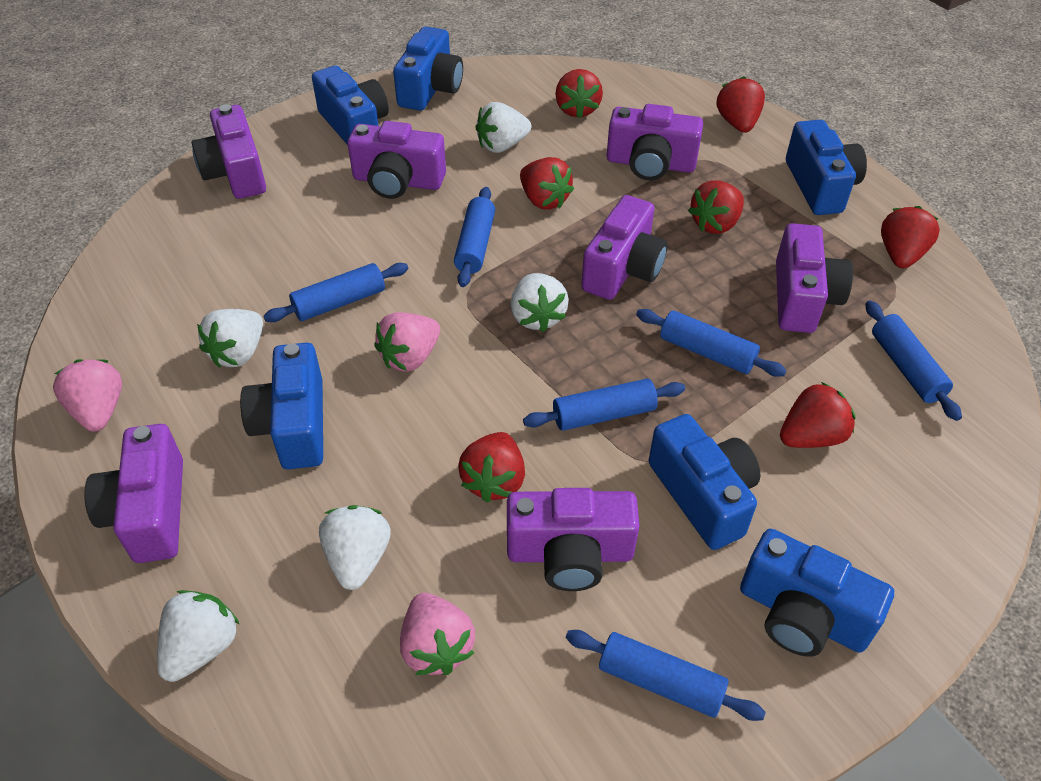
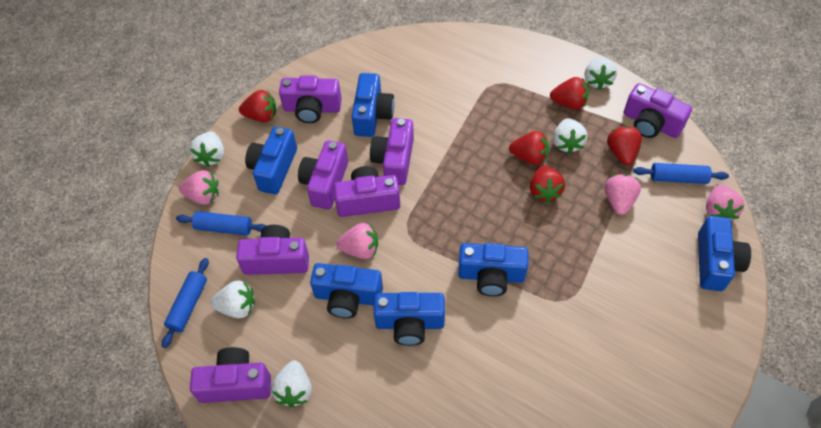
blue rolling pin: [263,263,408,322] [454,187,495,287] [523,379,685,431] [566,630,766,721] [636,309,787,377] [865,301,962,421] = 6 -> [162,258,209,348] [176,211,266,236] [634,163,729,184] = 3
pink strawberry: [53,359,122,432] [374,312,440,372] [400,593,475,675] = 3 -> [179,170,219,205] [336,223,378,259] [605,174,641,215] [706,185,744,220] = 4
red strawberry: [458,432,525,502] [520,157,574,210] [555,69,603,119] [688,180,744,234] [716,76,765,133] [780,382,856,448] [881,206,940,268] = 7 -> [239,90,276,122] [509,131,549,165] [530,165,565,203] [550,77,589,110] [607,126,642,165] = 5

